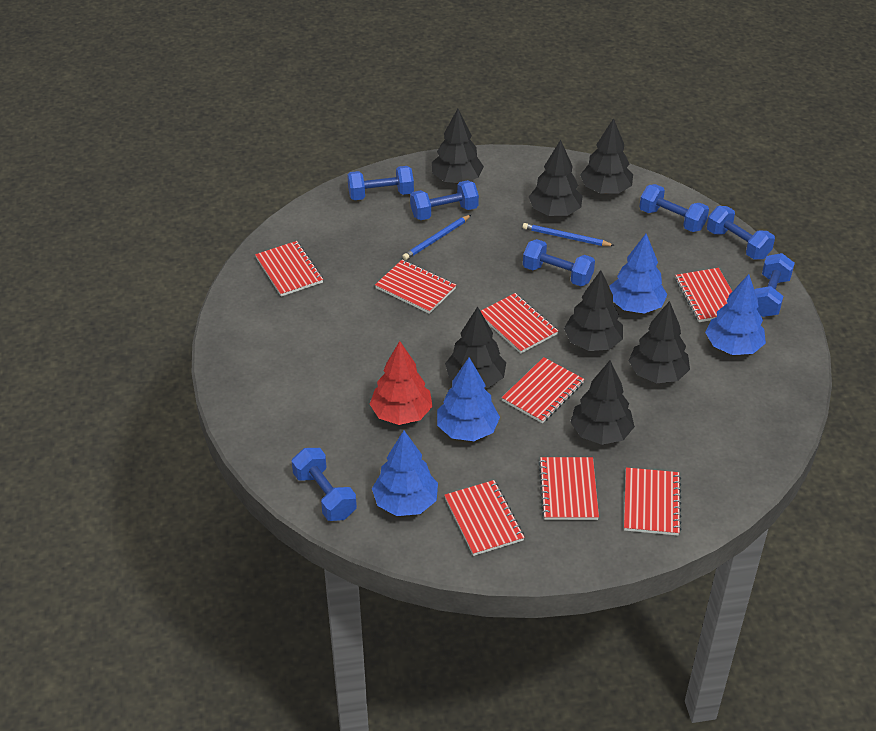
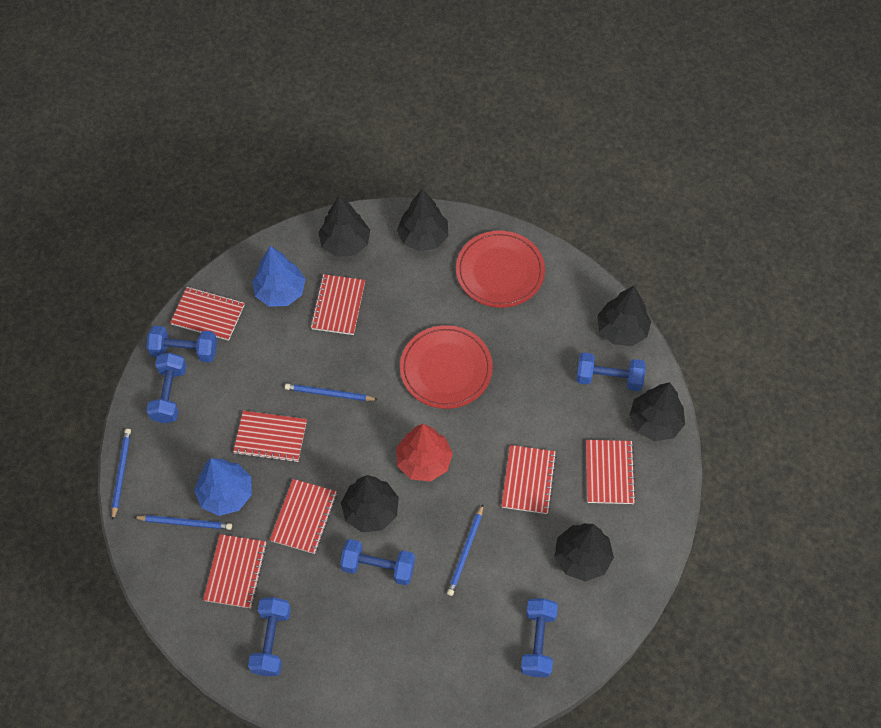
black tree: [432,109,484,184] [445,306,506,388] [529,140,583,216] [564,270,623,351] [570,361,635,445] [580,118,633,194] [629,301,690,383] = 7 -> [318,195,370,257] [341,475,399,532] [397,189,448,251] [554,523,614,581] [597,286,651,346] [629,382,685,441] = 6
blue dumbbell: [292,448,357,521] [347,166,414,200] [410,180,479,220] [523,239,595,286] [639,184,709,232] [707,206,775,260] [755,253,795,317] = 7 -> [147,326,217,362] [147,353,187,423] [248,597,291,676] [340,539,415,585] [520,598,558,677] [576,352,645,391] = 6
blue pencil: [402,215,471,260] [523,223,615,246] = 2 -> [112,429,131,520] [134,515,232,530] [285,384,378,401] [447,505,483,596] = 4
blue tree: [372,431,438,516] [437,357,500,441] [610,234,668,314] [705,274,766,355] = 4 -> [194,458,252,516] [252,246,306,307] = 2
red notebook: [255,241,323,297] [375,260,456,314] [444,480,525,556] [481,293,558,354] [502,357,584,423] [538,457,599,520] [624,468,682,536] [675,268,732,322] = 8 -> [170,287,244,341] [203,534,267,608] [233,411,307,462] [270,479,337,554] [310,274,365,335] [501,445,557,514] [586,440,636,504] = 7
red plate: none = 0 -> [400,325,493,409] [456,231,545,308] = 2

